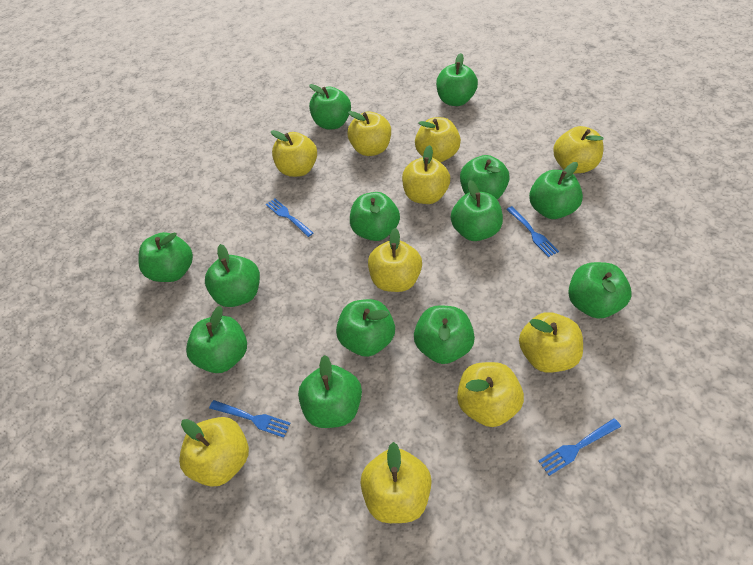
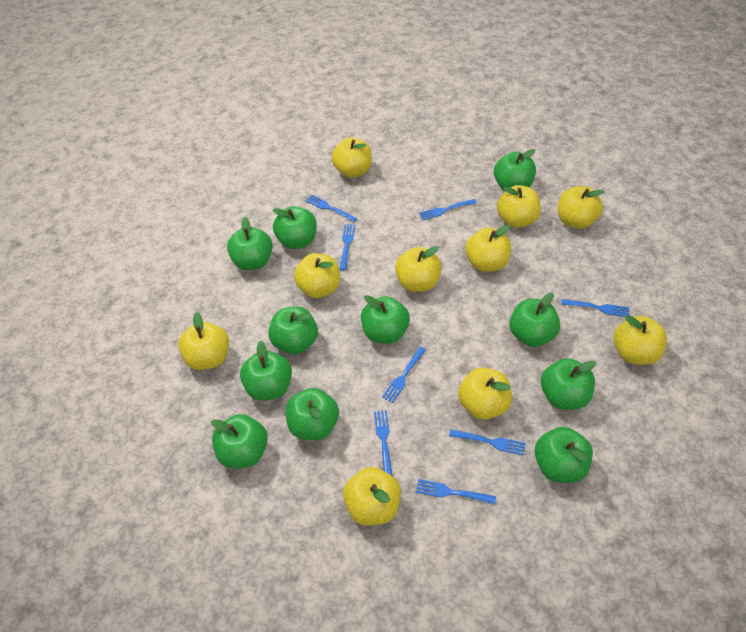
blue fork: [209,400,290,438] [266,199,313,237] [506,206,559,257] [538,418,621,476] = 4 -> [306,195,357,222] [340,224,355,270] [374,410,393,476] [382,347,426,403] [416,479,496,504] [419,199,477,220] [449,429,526,455] [561,299,630,317] = 8
green apple: [138,232,193,282] [186,306,247,373] [205,244,260,307] [298,355,362,428] [309,84,351,129] [336,299,395,357] [350,192,400,241] [414,305,475,364] [436,53,478,106] [451,180,503,241] [460,155,510,199] [529,162,583,219] [568,262,631,319] = 13 -> [211,414,268,468] [227,217,273,270] [240,341,292,400] [268,306,318,354] [273,206,317,249] [286,388,339,440] [361,295,410,344] [494,149,536,191] [509,293,560,347] [535,427,593,483] [541,358,596,409] = 11

